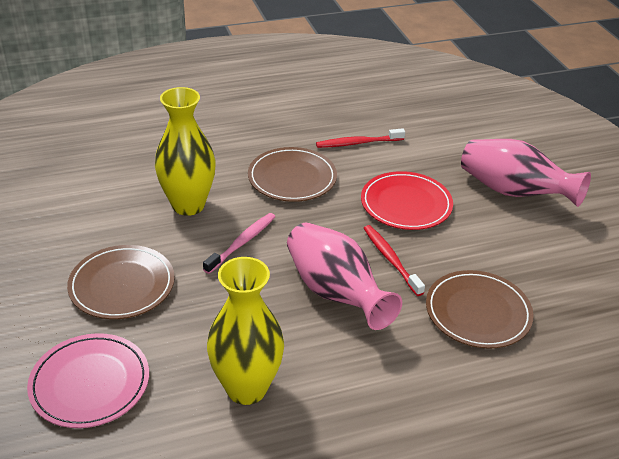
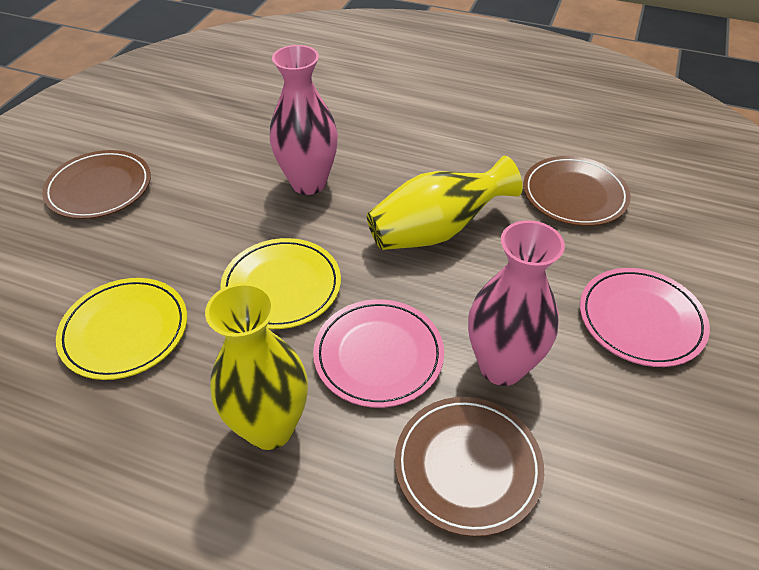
pink plate: [27,333,149,428] = 1 -> [313,299,444,408] [580,268,710,367] = 2
pink toothbrush: [203,213,275,274] = 1 -> none = 0
red plate: [361,171,453,230] = 1 -> none = 0
red toothbrush: [316,128,405,148] [364,225,425,296] = 2 -> none = 0
yellow plate: none = 0 -> [56,278,187,380] [220,238,341,329] = 2

